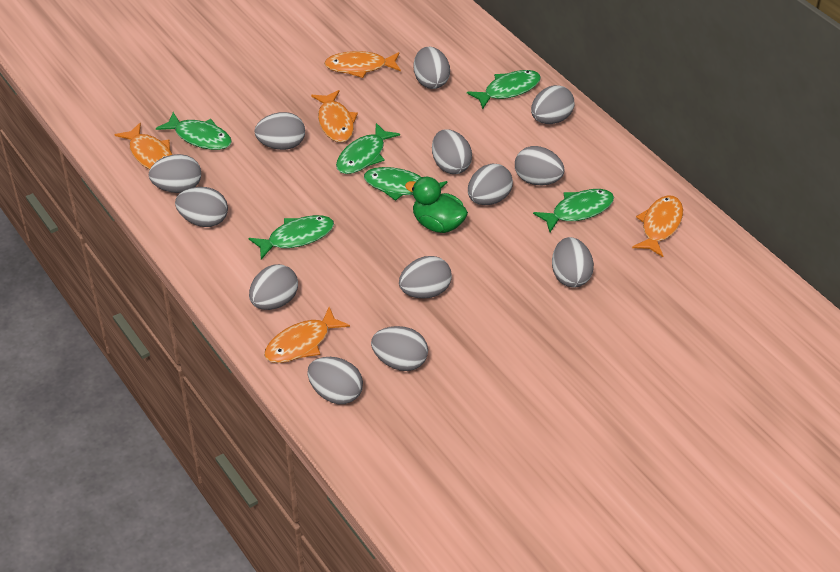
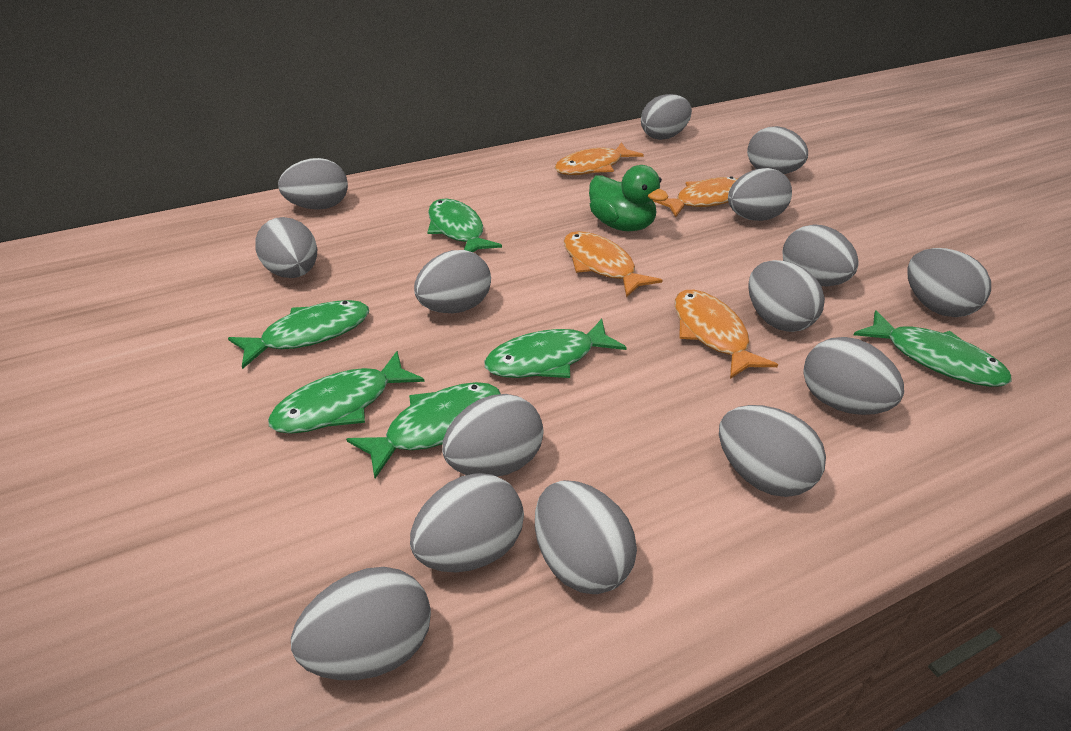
grey egg: [149,154,201,193] [175,187,228,227] [249,264,298,310] [255,112,305,150] [308,357,363,404] [371,326,428,371] [399,256,452,298] [414,47,450,89] [432,129,472,174] [468,163,513,205] [515,146,565,185] [531,85,575,124] [552,237,594,287] = 13 -> [255,217,317,278] [278,158,348,210] [291,567,431,680] [410,473,524,572] [414,250,491,313] [442,394,544,477] [535,480,637,594] [641,94,692,140] [719,405,826,497] [728,168,792,221] [747,126,808,174] [748,260,825,332] [782,224,859,286] [803,337,904,415] [907,248,991,317] = 15
orange fish: [115,123,172,170] [264,307,350,363] [311,90,358,142] [324,51,401,78] [632,195,683,257] = 5 -> [555,142,644,175] [563,231,663,298] [653,176,738,217] [675,290,778,379] = 4

